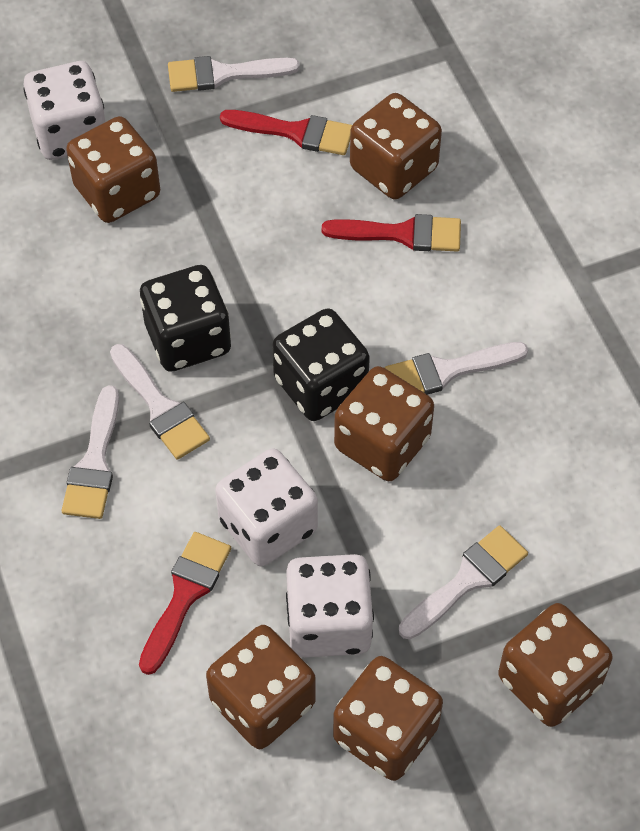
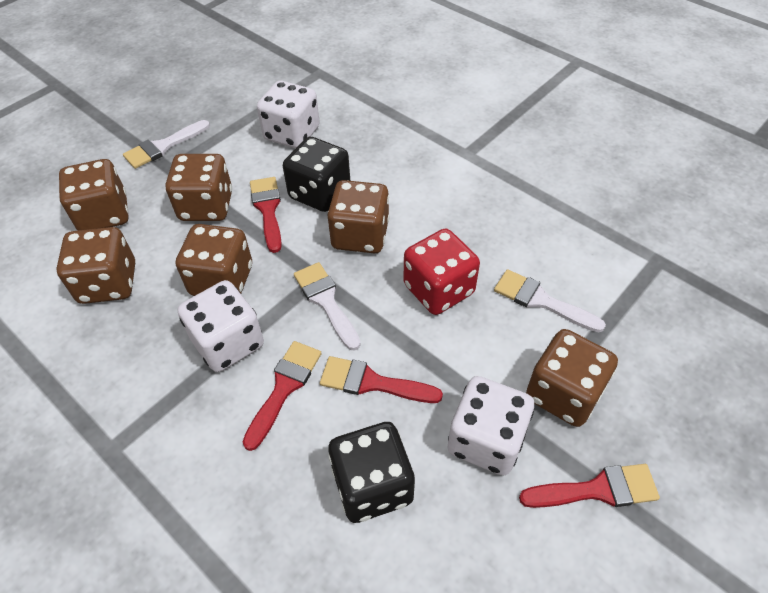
red brush: [139,532,231,675] [220,110,352,155] [322,214,461,252] = 3 -> [243,341,322,451] [250,177,282,253] [320,356,443,403] [519,464,660,508] = 4
red dice: none = 0 -> [403,229,480,315] = 1
white brush: [61,385,119,519] [110,344,210,460] [168,56,300,92] [385,342,528,395] [399,525,528,639] = 5 -> [123,120,210,169] [294,262,361,351] [494,269,606,332] = 3

